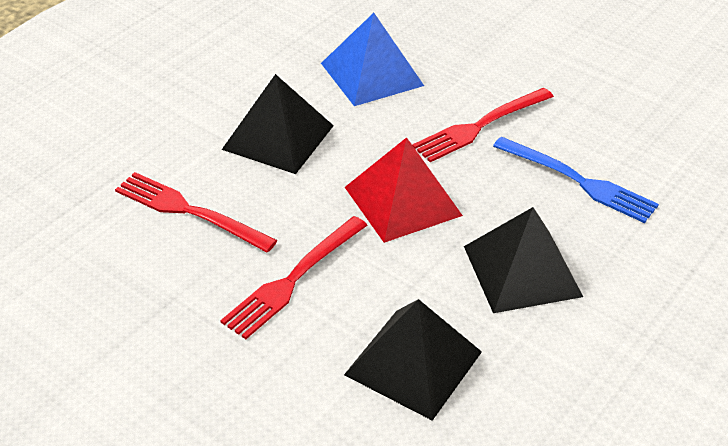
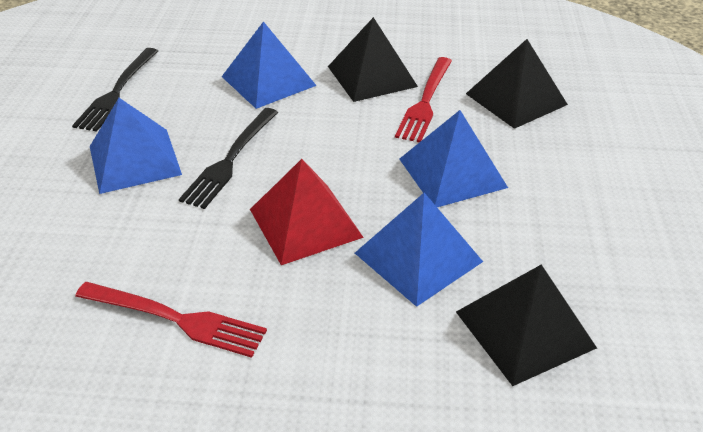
black fork: none = 0 -> [72,48,158,132] [179,108,278,209] = 2
blue fork: [493,137,659,223] = 1 -> none = 0
blue pyramid: [321,13,424,106] = 1 -> [90,98,182,194] [222,21,317,109] [355,193,483,307] [399,110,508,207] = 4
red fork: [115,172,278,253] [220,216,368,339] [412,88,554,162] = 3 -> [75,282,267,358] [395,57,452,142] = 2

